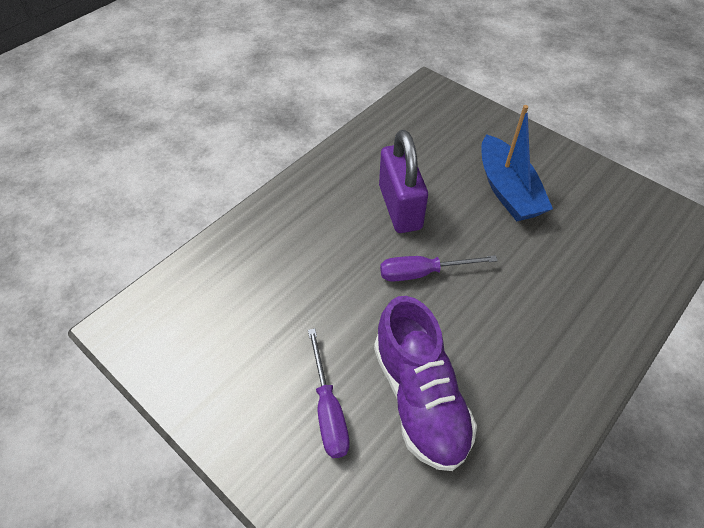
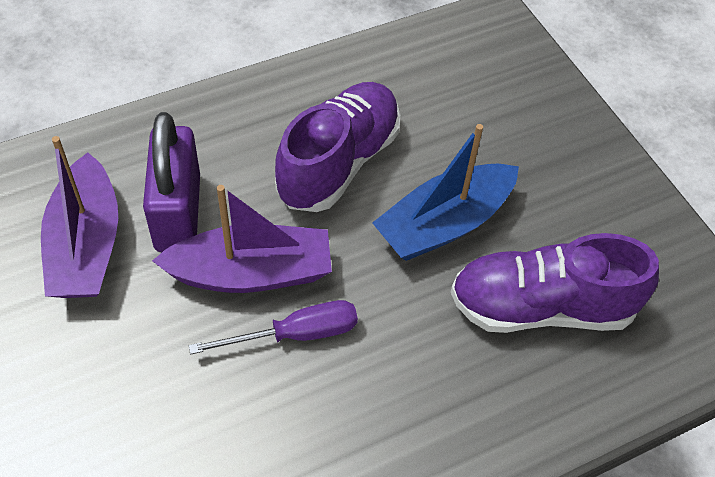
purple boat: none = 0 -> [41,136,118,298] [152,185,332,293] = 2
purple screwdriver: [308,328,350,458] [380,255,498,282] = 2 -> [189,300,358,355] = 1
purple shoe: [374,296,477,471] = 1 -> [275,82,400,212] [451,233,659,333] = 2

